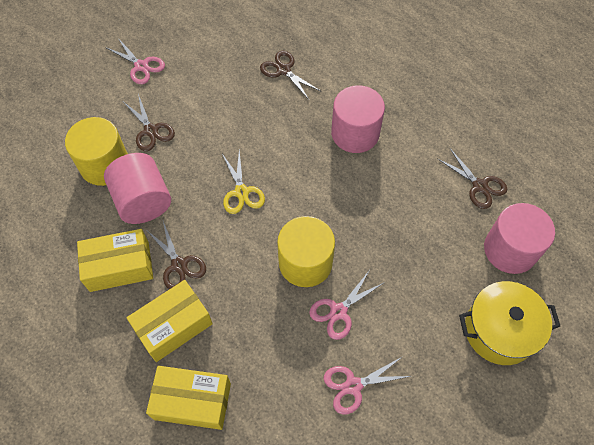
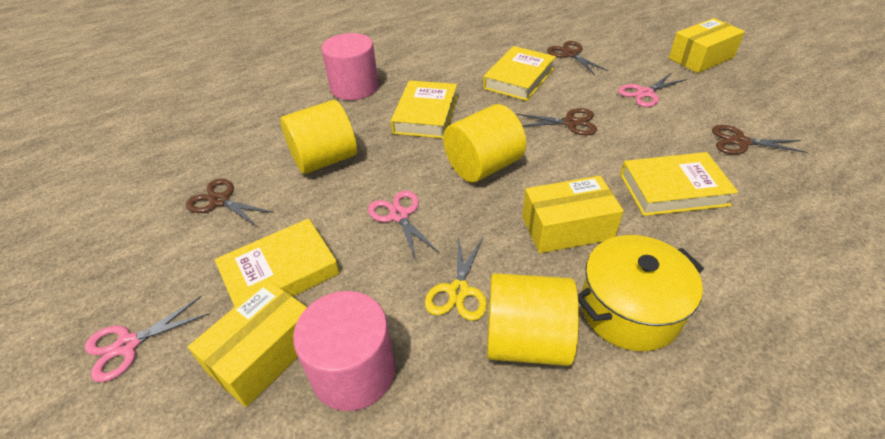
pink cylinder: [104,153,171,224] [331,85,385,153] [484,203,555,274] = 3 -> [293,291,395,411] [322,33,379,100] = 2
yellow book: none = 0 -> [215,218,340,307] [391,80,457,138] [483,46,556,101] [620,152,738,216] = 4
yellow cylinder: [65,117,128,186] [277,216,335,287] = 2 -> [280,100,357,174] [443,104,526,183] [487,273,579,366] = 3

